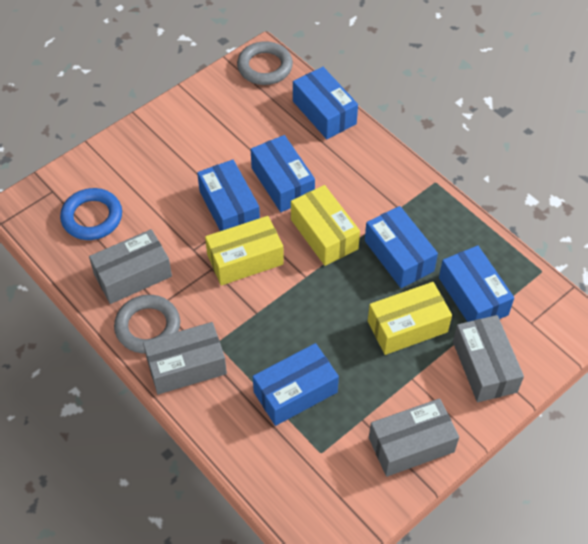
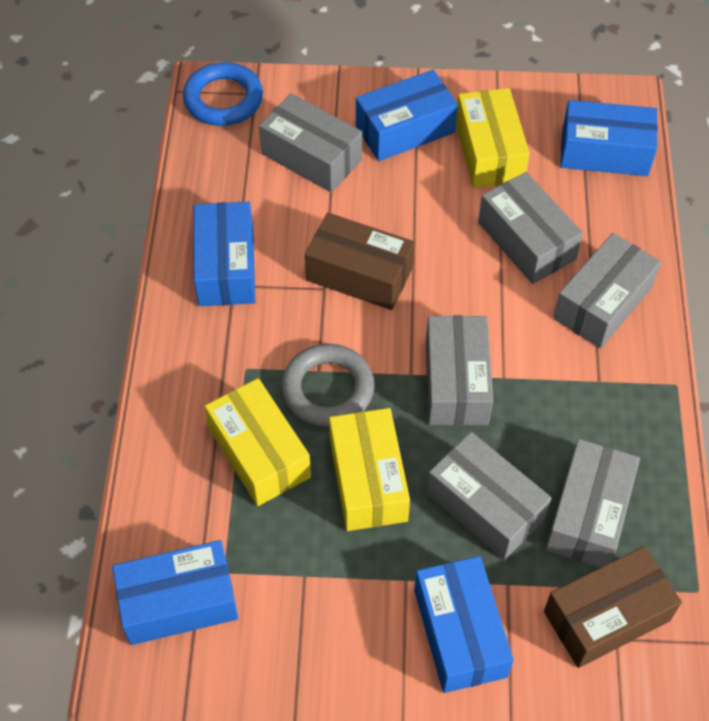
blue box: [197,160,260,231] [251,135,315,212] [253,343,339,426] [293,67,358,139] [365,206,438,288] [439,245,514,322] = 6 -> [112,540,238,645] [194,202,255,306] [356,70,458,161] [414,556,514,693] [560,100,658,176] = 5
brown box: none = 0 -> [305,213,414,310] [544,546,682,668] = 2
grey box: [89,229,172,304] [143,322,227,394] [369,398,459,477] [453,315,524,402] = 4 -> [259,93,362,193] [426,315,493,426] [427,432,552,560] [478,172,583,284] [545,439,640,568] [553,233,661,349] = 6
grey ring: [114,295,180,353] [237,41,293,85] = 2 -> [281,344,375,427] = 1

